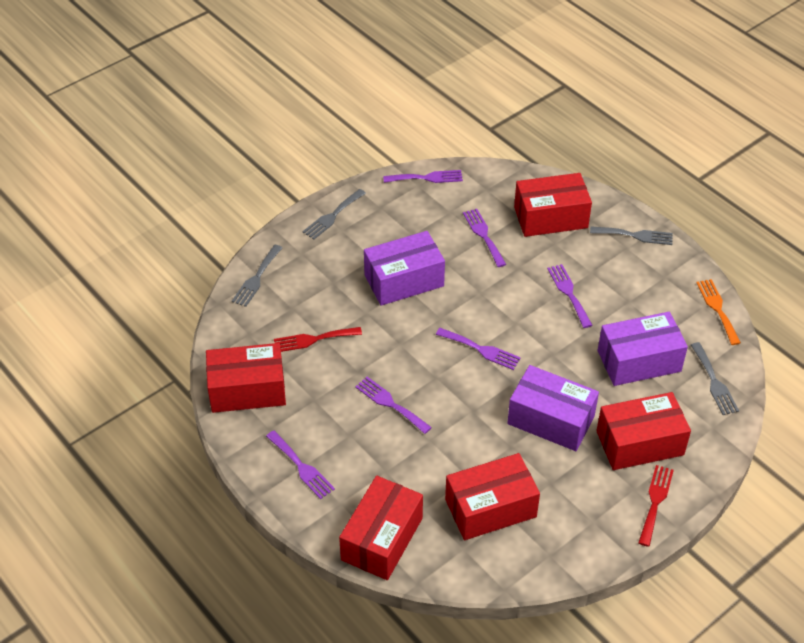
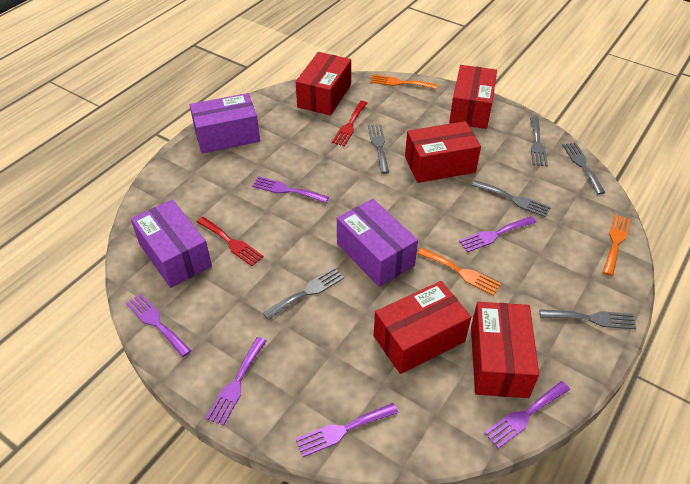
grey fork: [232,245,282,307] [302,189,366,240] [590,226,673,245] [691,342,739,415] = 4 -> [263,267,344,320] [368,125,389,174] [472,180,551,217] [530,117,548,166] [540,309,637,329] [563,142,606,194] = 6
orange fork: [696,279,741,345] = 1 -> [370,75,437,89] [417,248,501,296] [603,214,631,276] = 3

